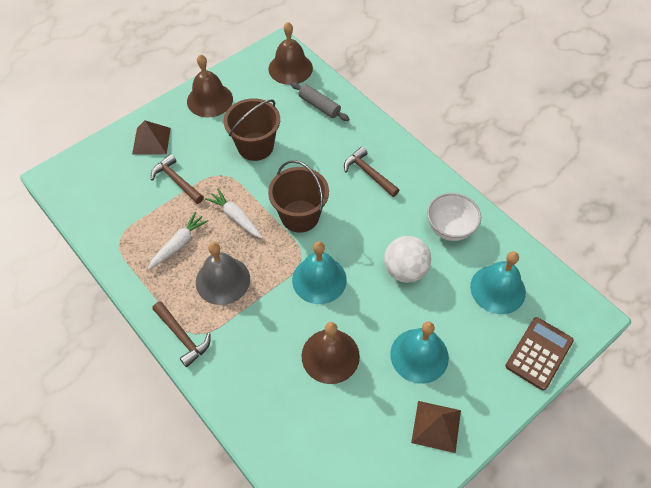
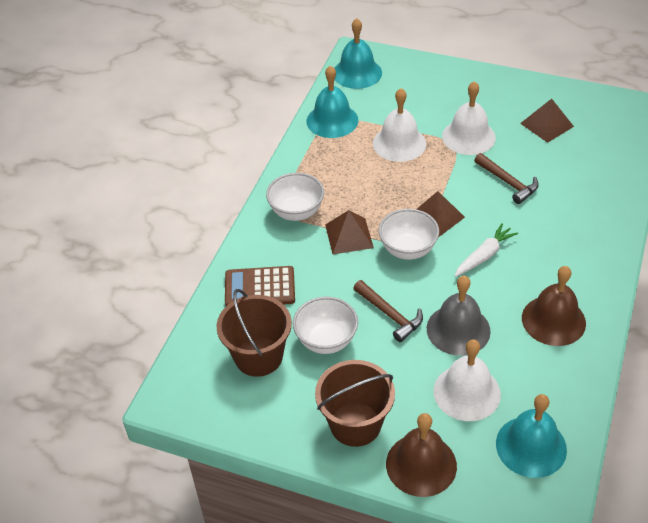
brown bell: [187,54,233,117] [269,22,313,85] [302,322,360,384] = 3 -> [386,413,457,497] [522,266,586,346] = 2
brown hammer: [151,154,204,204] [152,301,211,367] [344,147,400,197] = 3 -> [353,280,423,342] [474,153,539,204] = 2
brown pyramid: [132,120,171,154] [411,401,461,453] = 2 -> [325,210,374,254] [416,191,465,237] [520,99,574,143] = 3
grey rolling pin: [291,82,349,121] = 1 -> none = 0
white ball: [384,236,431,283] = 1 -> none = 0
white bell: none = 0 -> [373,88,426,162] [433,339,501,421] [442,81,496,155] = 3
white bowl: [427,193,481,241] = 1 -> [266,173,324,221] [293,296,358,354] [378,209,439,260] = 3
white carrot: [148,212,209,270] [205,189,263,238] = 2 -> [454,223,518,277] = 1

